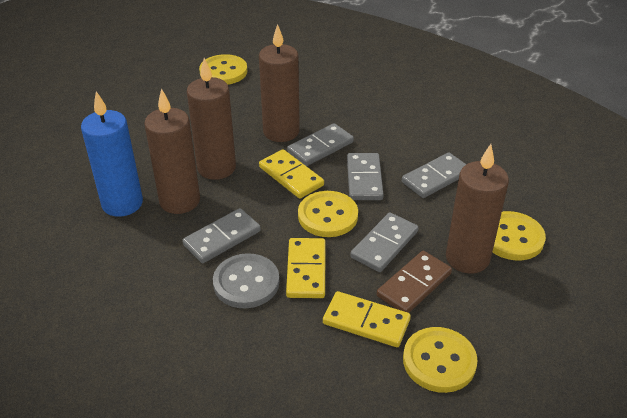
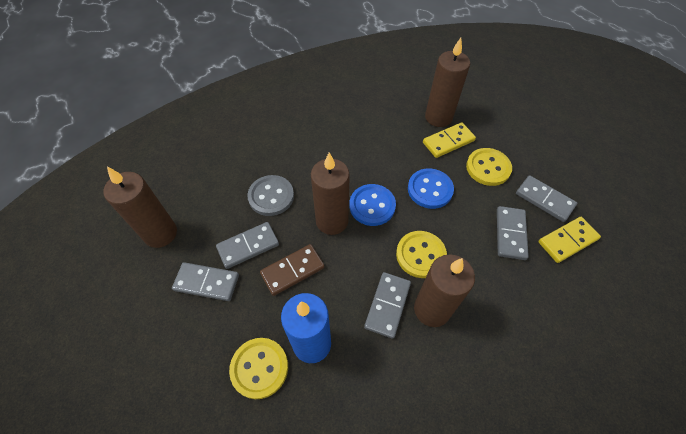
blue button: none = 0 -> [350,184,396,226] [408,168,454,209] = 2
yellow button: [199,54,247,85] [298,191,358,237] [403,327,478,393] [493,211,546,260] = 4 -> [229,338,288,399] [396,231,447,278] [466,148,512,186] = 3
yellow domino: [259,149,324,199] [286,238,326,298] [323,291,411,347] = 3 -> [423,122,476,158] [538,217,601,263] = 2

